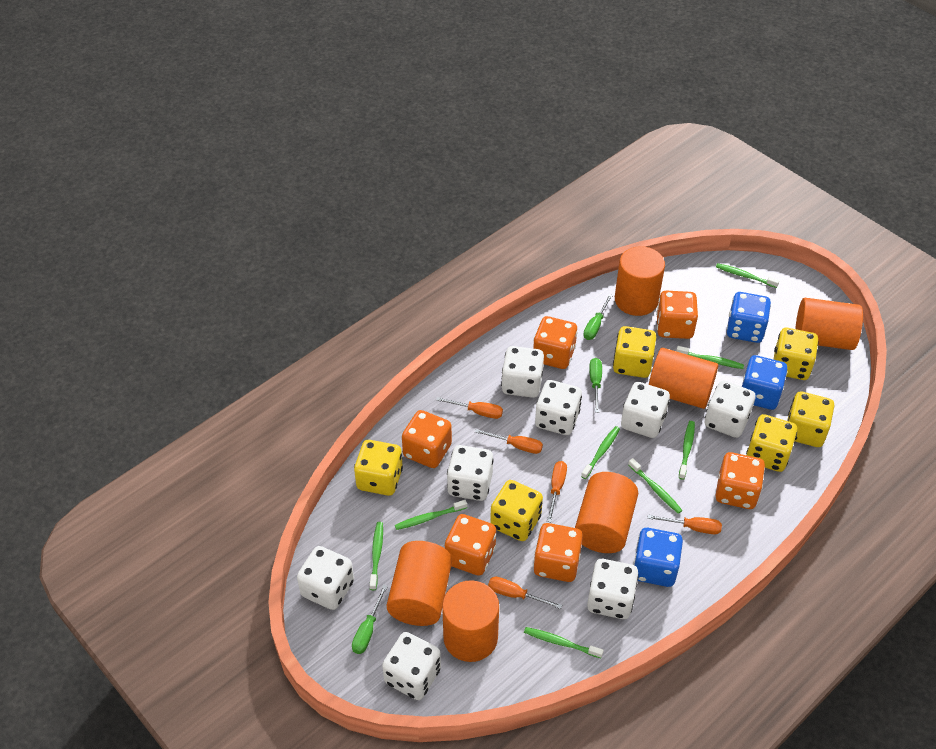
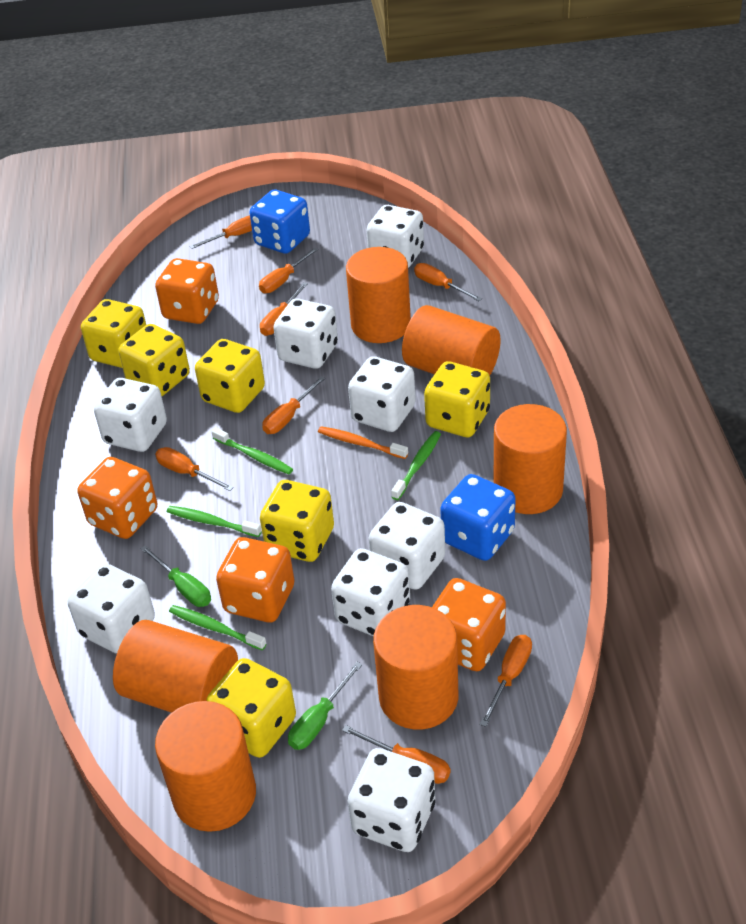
blue dice: [634,528,683,587] [726,292,771,343] [742,355,788,410] = 3 -> [249,190,310,254] [440,474,516,561] = 2
green screwdriver: [352,585,388,654] [583,294,613,340] [589,358,602,413] = 3 -> [141,545,211,607] [288,662,362,750] = 2
green toothbrush: [370,522,383,590] [395,500,467,530] [524,627,604,658] [581,426,620,479] [628,458,683,514] [676,346,744,369] [679,421,695,480] [716,263,780,288] = 8 -> [167,506,262,537] [169,605,267,651] [212,428,293,474] [391,431,441,500] = 4
orange dice: [402,410,452,468] [445,514,496,576] [533,316,577,369] [533,523,583,582] [656,291,698,339] [716,452,765,509] = 6 -> [77,457,157,539] [155,258,219,324] [216,537,294,622] [432,578,506,671] = 4
orange screwdriver: [436,397,503,419] [475,429,543,454] [488,577,562,609] [547,461,567,522] [647,515,722,534] = 5 -> [155,447,234,491] [189,215,252,249] [259,248,318,293] [260,282,308,336] [262,377,325,434] [342,725,451,784] [414,263,482,301] [480,635,532,727] = 8
orange toothbrush: none = 0 -> [318,426,408,459] = 1

